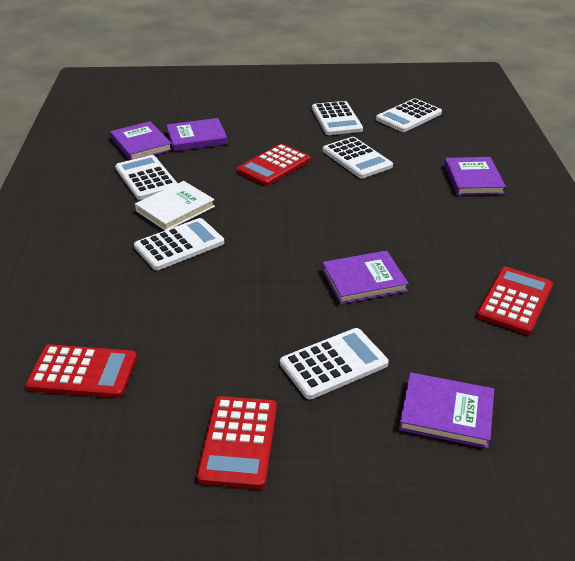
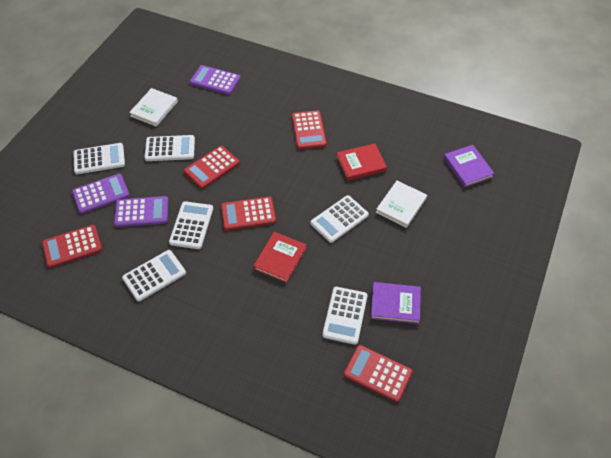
purple book: [110,121,172,160] [167,118,228,151] [322,251,409,304] [399,372,494,448] [444,157,506,195] = 5 -> [371,282,421,324] [444,145,495,188] = 2
purple calculator: none = 0 -> [72,174,130,214] [114,196,168,227] [190,65,240,95] = 3
red book: none = 0 -> [253,232,306,283] [337,144,387,181] = 2
red calculator: [26,344,137,398] [197,396,277,489] [237,144,310,186] [477,267,553,335] = 4 -> [42,225,102,268] [184,146,240,189] [221,197,276,230] [292,110,327,149] [343,345,413,402] = 5
white book: [135,181,215,230] = 1 -> [129,88,178,127] [376,181,427,228] = 2

